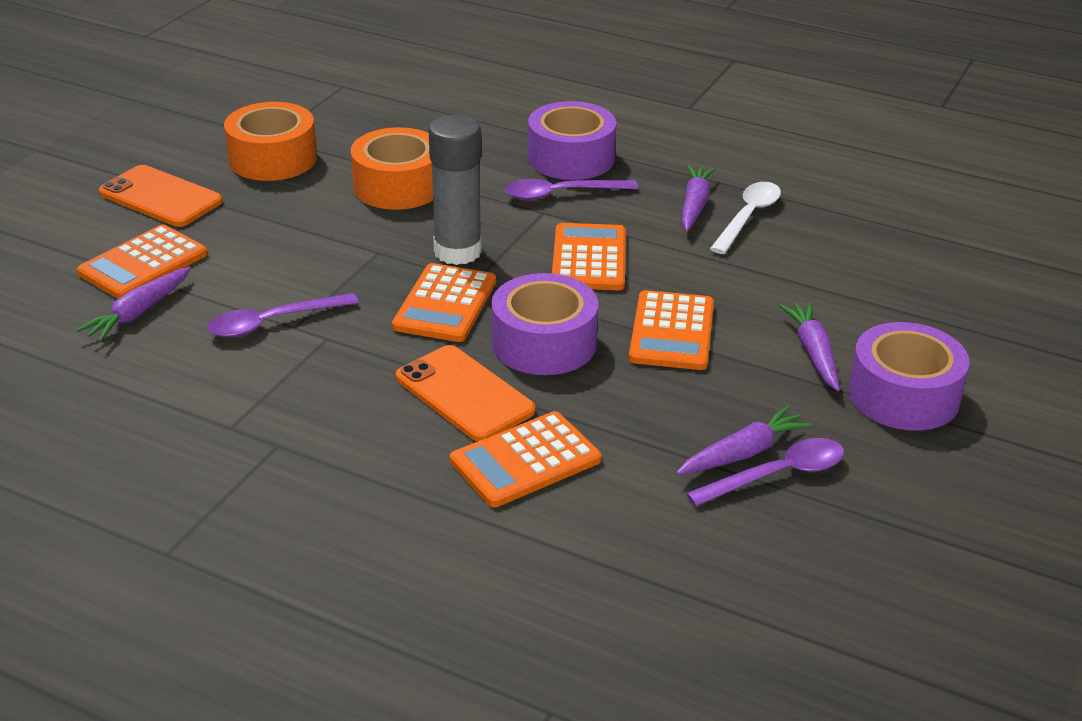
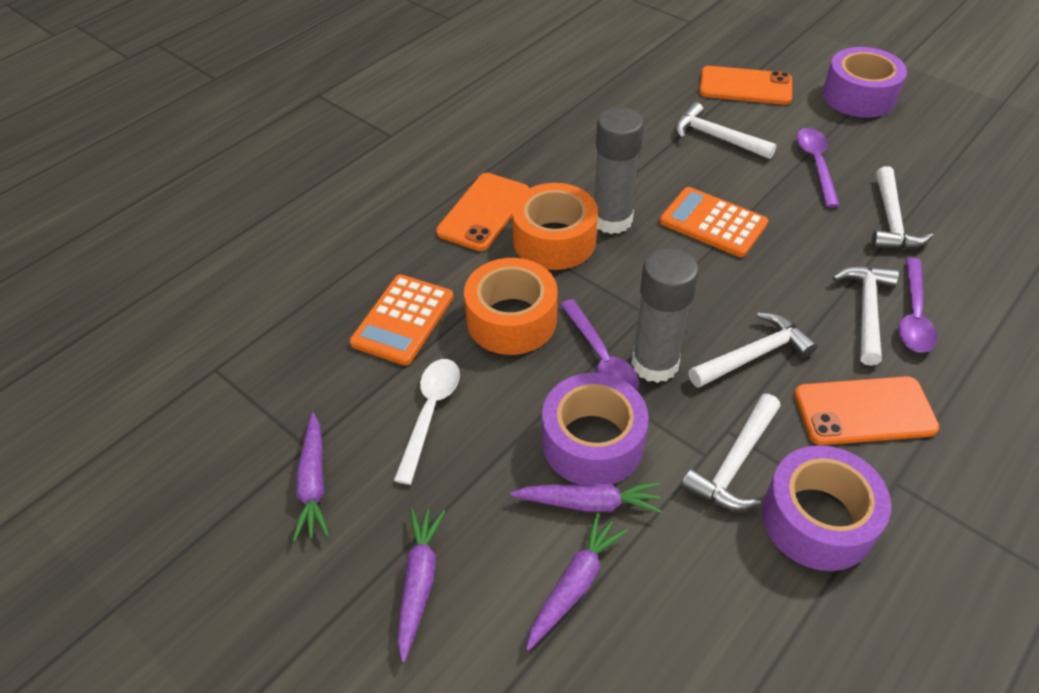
grey glue stick: [428,115,482,265] = 1 -> [594,107,644,234] [632,248,699,383] = 2
orange calculator: [77,225,207,299] [392,263,496,342] [450,411,601,507] [552,223,626,290] [629,290,714,370] = 5 -> [350,274,454,366] [660,187,768,257] = 2
orange phone: [99,165,223,227] [396,345,535,441] = 2 -> [436,173,529,251] [699,66,792,105] [794,376,939,445] = 3
white hammer: none = 0 -> [675,102,777,159] [681,394,780,510] [689,312,817,388] [832,266,899,366] [871,166,933,249] = 5

